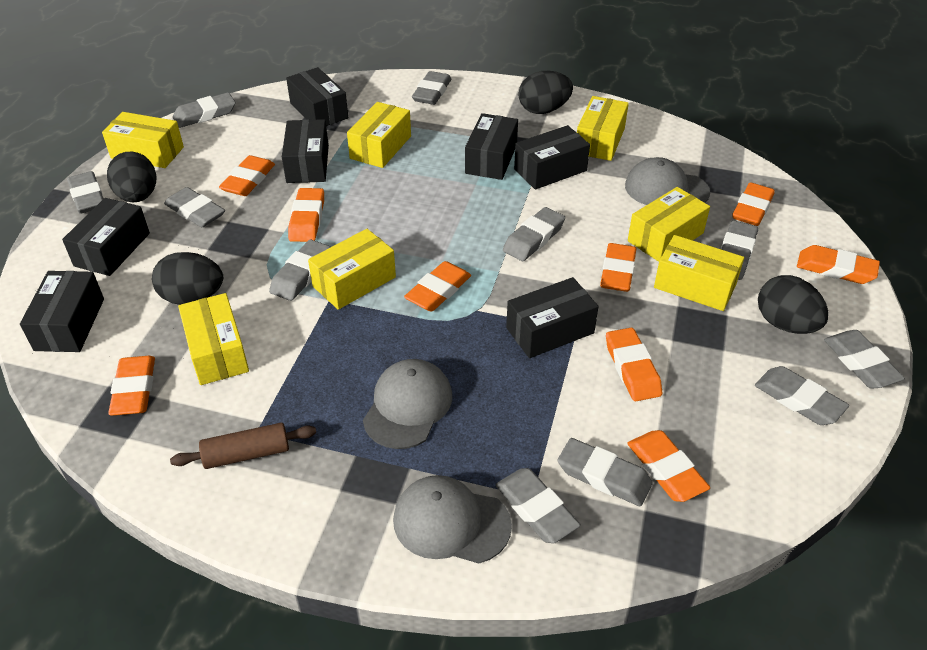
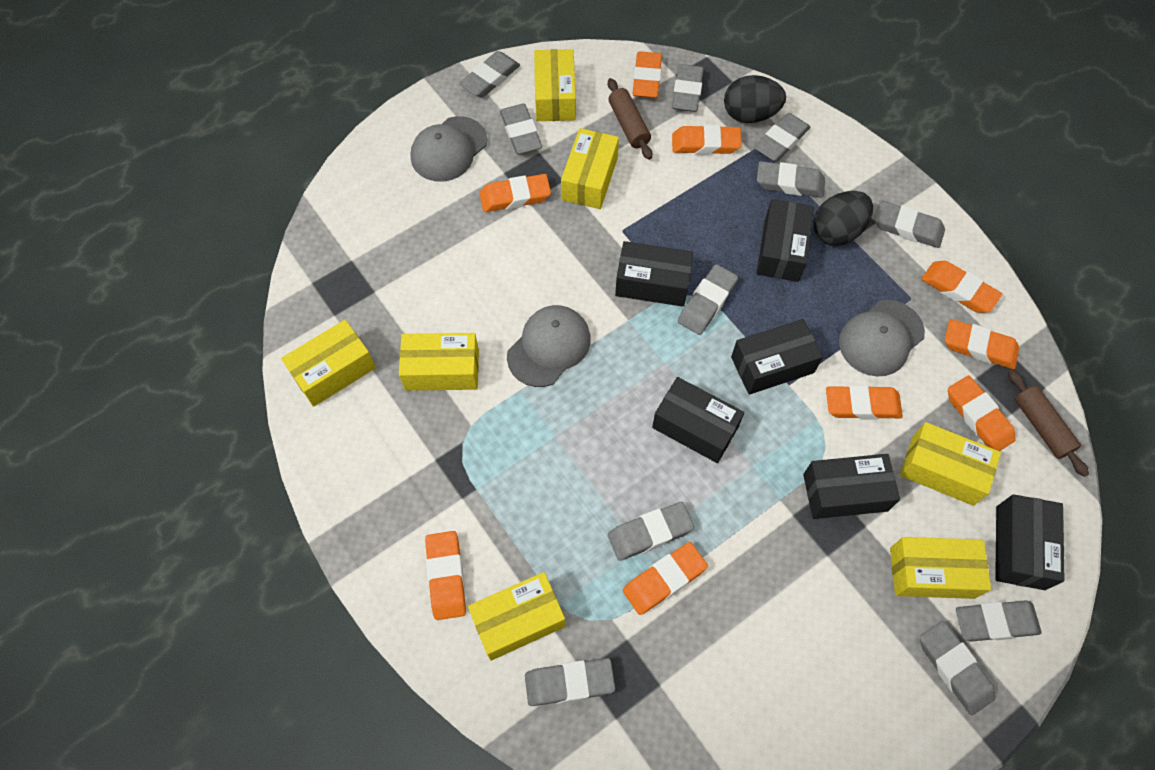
black box: [20,271,104,352] [62,198,150,276] [282,119,329,183] [286,67,348,126] [465,113,518,180] [506,277,598,358] [514,125,590,190] = 7 -> [615,241,693,307] [652,377,744,463] [731,319,823,395] [757,199,814,282] [803,454,900,519] [995,494,1065,590] = 6
black egg: [107,151,157,202] [152,252,223,305] [519,71,573,114] [758,275,829,334] = 4 -> [724,75,786,123] [813,191,873,246] = 2
brown rolling pin: [170,423,316,469] = 1 -> [608,78,652,160] [1008,369,1089,477] = 2

